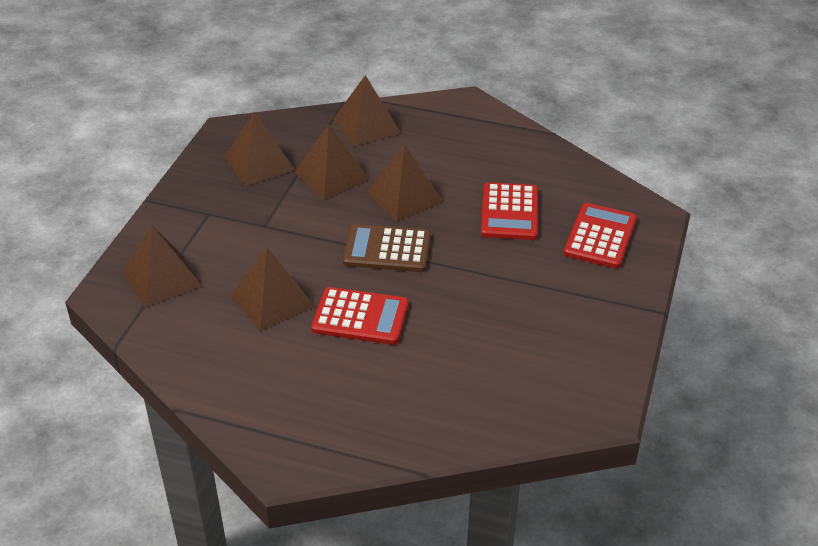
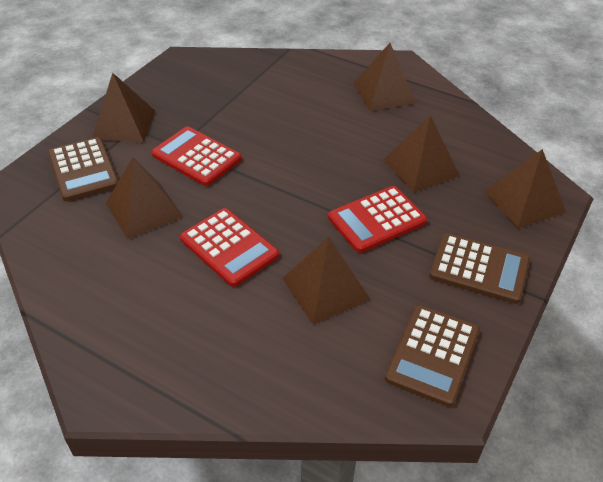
brown calculator: [343,224,431,272] = 1 -> [48,137,118,201] [385,305,480,407] [429,233,530,304] = 3

